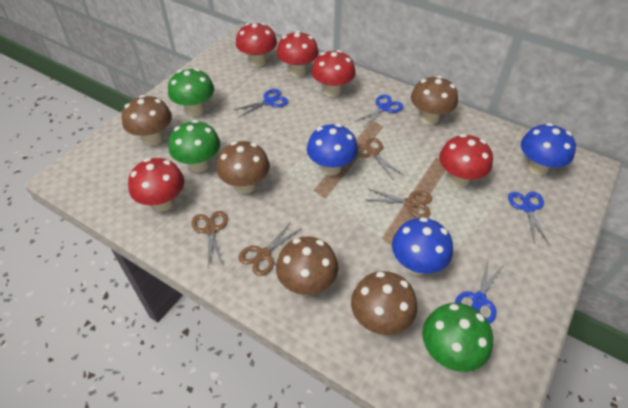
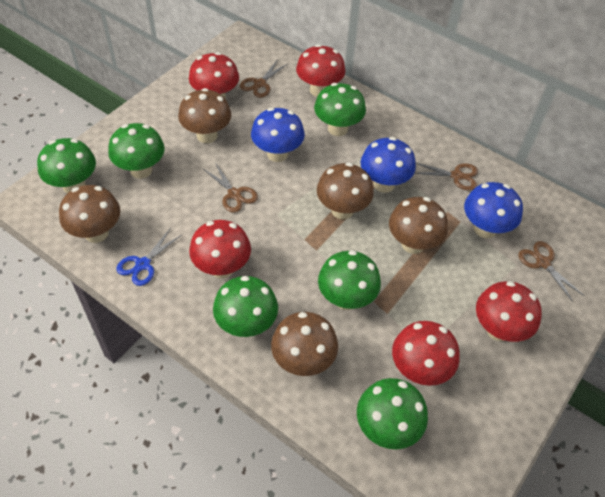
blue scissors: [234,89,288,117] [354,94,403,127] [455,261,503,324] [508,192,550,245] = 4 -> [116,228,182,286] = 1
green mushroom: [168,68,214,116] [169,120,220,172] [422,303,493,372] = 3 -> [37,138,96,193] [108,123,165,179] [213,276,278,337] [314,83,366,136] [318,250,381,310] [357,378,428,449] = 6

